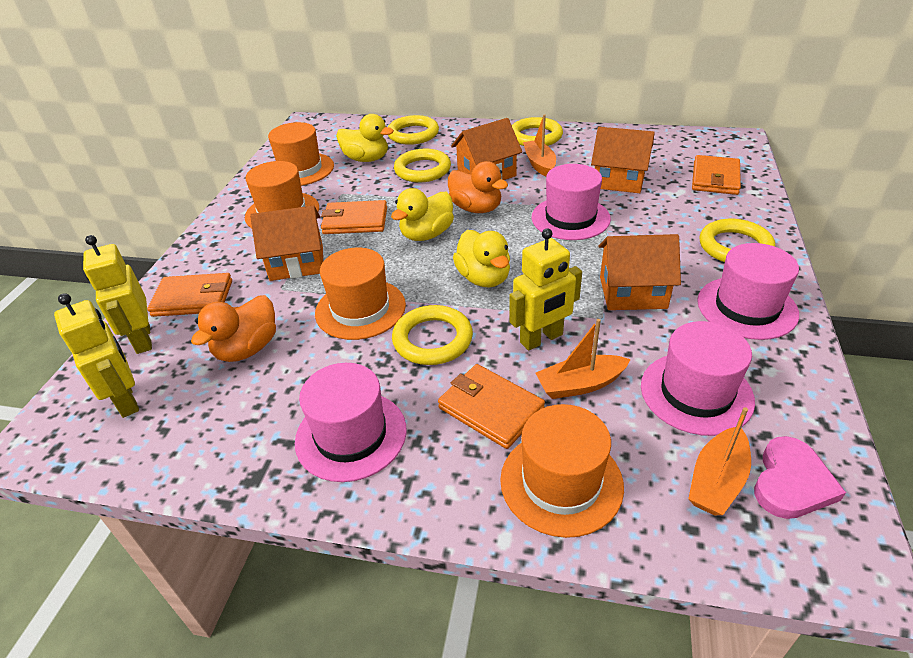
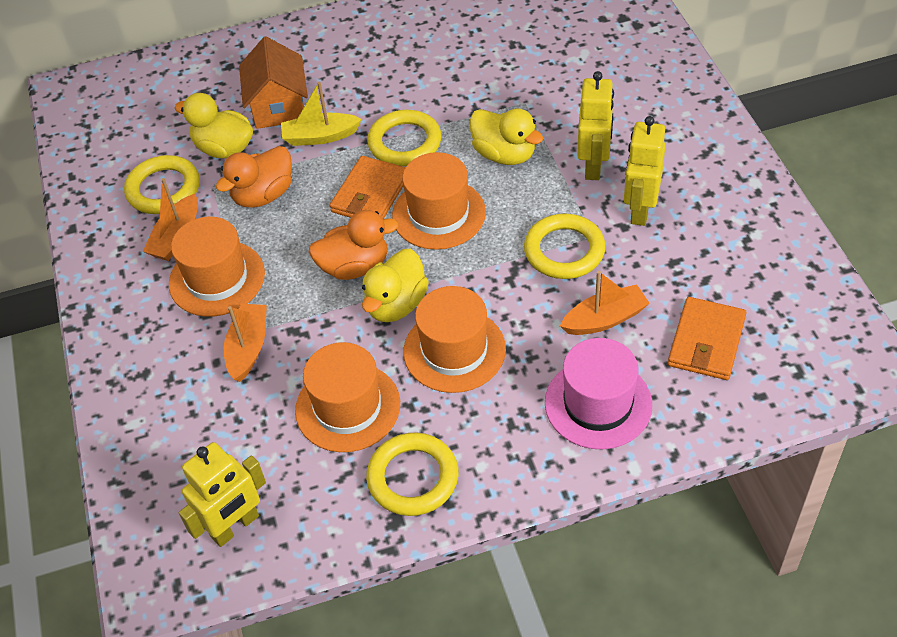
orange house: [250,206,323,281] [451,118,522,180] [591,127,655,193] [599,234,681,310] = 4 -> [239,37,308,129] = 1
orange wallet: [147,273,232,317] [321,200,387,234] [438,364,545,449] [692,155,741,195] = 4 -> [330,156,406,219] [668,297,747,380] = 2
pink hat: [295,363,407,482] [532,164,611,240] [641,321,755,436] [697,243,799,340] = 4 -> [545,338,652,449] = 1
pink heart: [754,436,846,519] = 1 -> none = 0
yellow boat: none = 0 -> [281,82,362,146] = 1
yellow ring: [388,115,439,145] [392,305,473,365] [394,149,451,182] [512,117,563,146] [700,219,775,262] = 5 -> [124,155,200,214] [366,432,459,516] [367,110,442,166] [524,214,606,279] = 4

